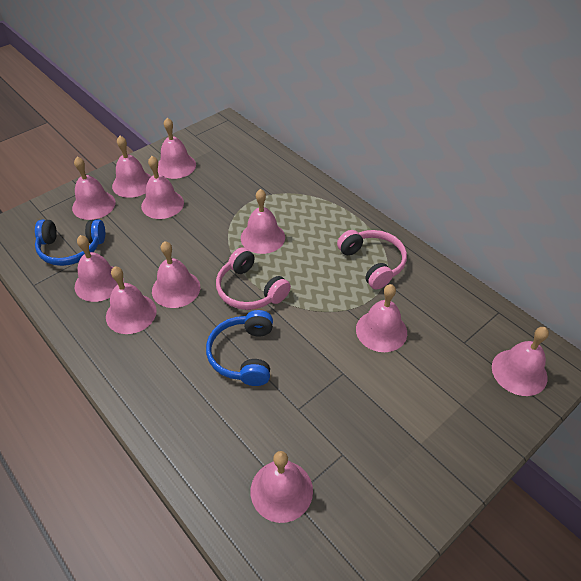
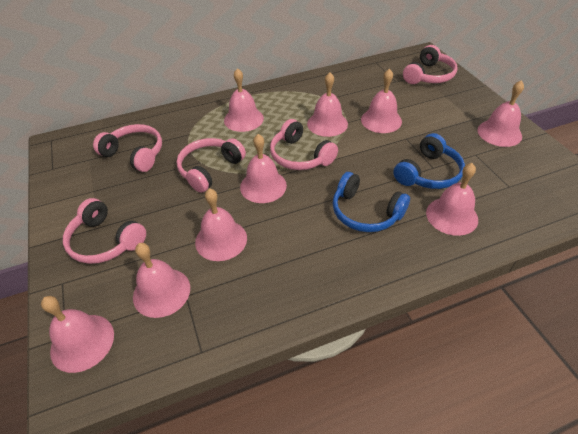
pink bell: [72,157,116,220] [75,235,118,302] [106,267,157,334] [112,136,151,198] [141,156,184,219] [152,241,200,308] [158,118,196,179] [241,189,285,254] [251,451,313,523] [356,284,407,352] [492,327,549,396] = 11 -> [41,296,114,373] [133,243,190,318] [195,188,247,261] [224,68,264,132] [240,134,287,203] [307,72,348,137] [361,69,402,133] [426,163,478,236] [477,80,524,147] = 9
pink headphones: [216,247,291,310] [337,230,407,290] = 2 -> [63,198,146,264] [93,124,162,172] [177,138,246,193] [270,119,338,170] [403,45,457,84] = 5

